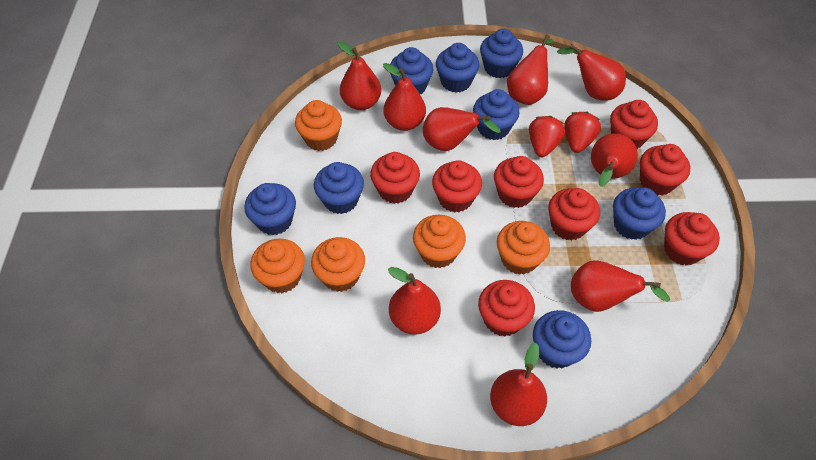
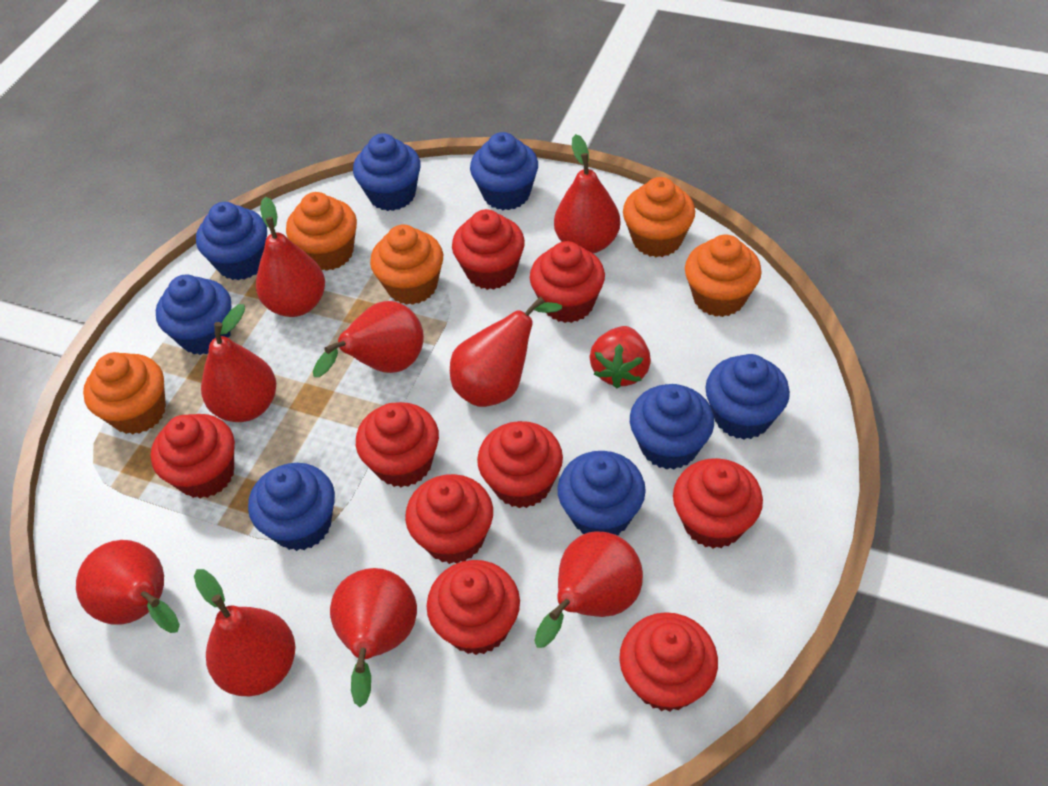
red cupcake: [370,152,420,204] [432,160,482,213] [478,280,535,337] [494,156,544,208] [548,188,600,241] [610,100,658,149] [640,144,690,196] [664,212,720,266] = 8 -> [151,414,235,498] [356,402,439,487] [405,474,493,564] [427,560,520,655] [452,209,525,290] [477,421,563,508] [530,241,605,323] [619,612,718,712] [673,458,763,549] = 9
red strawberry: [529,116,565,157] [564,112,601,153] = 2 -> [589,326,651,389] = 1

